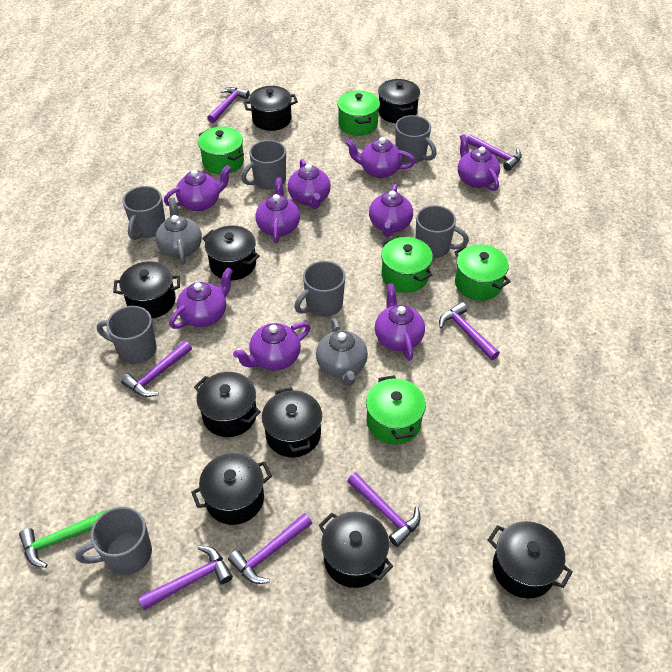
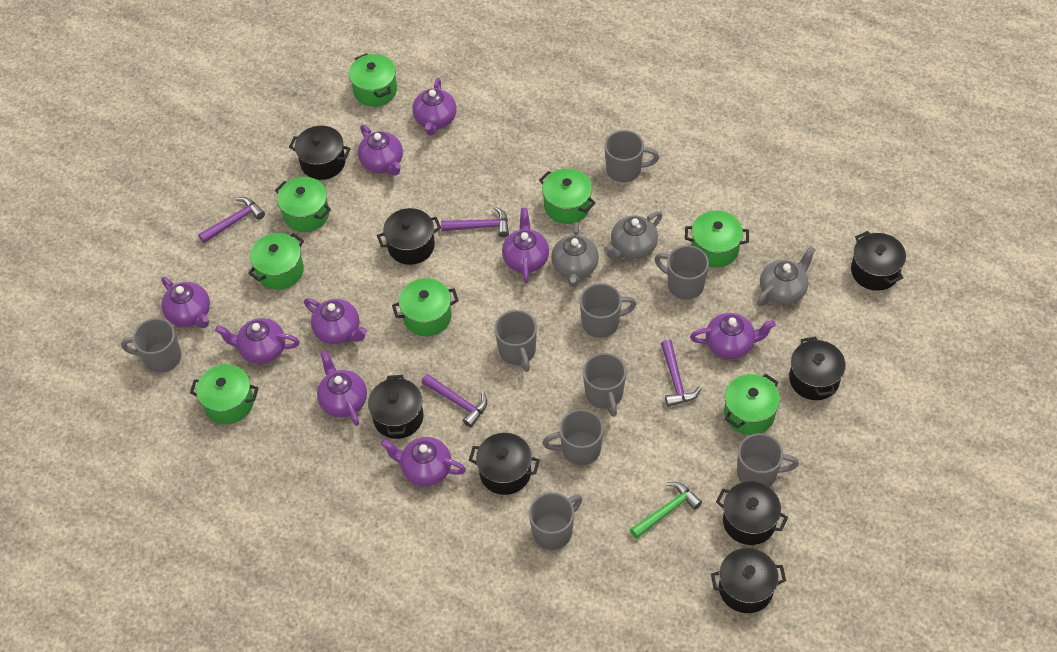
black pot: [113,261,180,318] [191,453,272,525] [194,372,261,437] [202,225,260,280] [244,86,298,131] [262,387,322,457] [319,511,393,588] [378,79,420,123] [488,521,573,599] = 9 -> [289,126,351,180] [368,375,424,439] [377,208,441,265] [469,433,540,495] [711,548,786,613] [716,481,788,545] [789,336,846,400] [851,231,906,291] = 8
green pot: [198,127,244,174] [337,90,380,136] [366,375,426,445] [381,237,433,293] [454,244,511,301] = 5 -> [190,364,259,424] [248,233,304,290] [275,177,331,232] [349,53,397,107] [392,278,459,336] [539,168,595,224] [685,211,749,268] [724,374,780,435] = 8
grey mug: [75,506,152,575] [97,306,157,364] [122,186,165,240] [241,140,286,190] [294,261,345,317] [395,115,437,164] [416,205,469,258] = 7 -> [121,318,181,373] [494,310,537,372] [529,492,582,550] [542,409,604,465] [580,283,637,338] [583,353,626,417] [605,130,659,182] [655,245,709,300] [737,433,799,487] = 9
grey teapot: [156,198,202,264] [316,318,368,386] = 2 -> [551,222,599,287] [604,211,663,259] [757,246,816,306] = 3
purple hammer: [121,341,192,397] [138,546,233,610] [207,87,250,123] [228,513,312,584] [347,473,421,547] [439,302,500,360] [467,134,522,171] = 7 -> [198,197,265,243] [421,374,487,427] [441,206,509,237] [661,340,702,407] = 4

